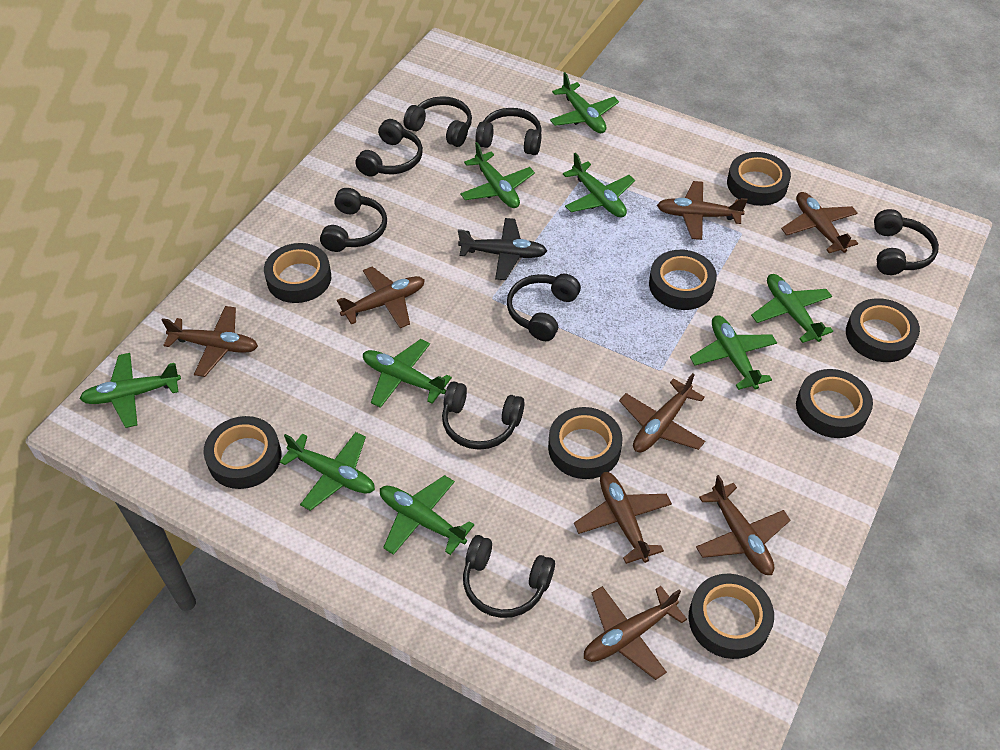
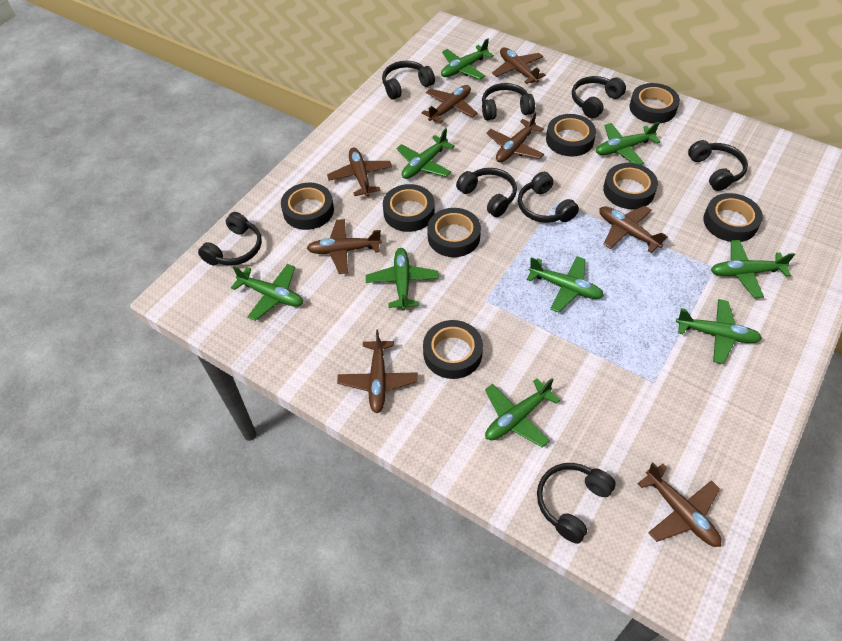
black plane: [458,218,547,280] = 1 -> none = 0

